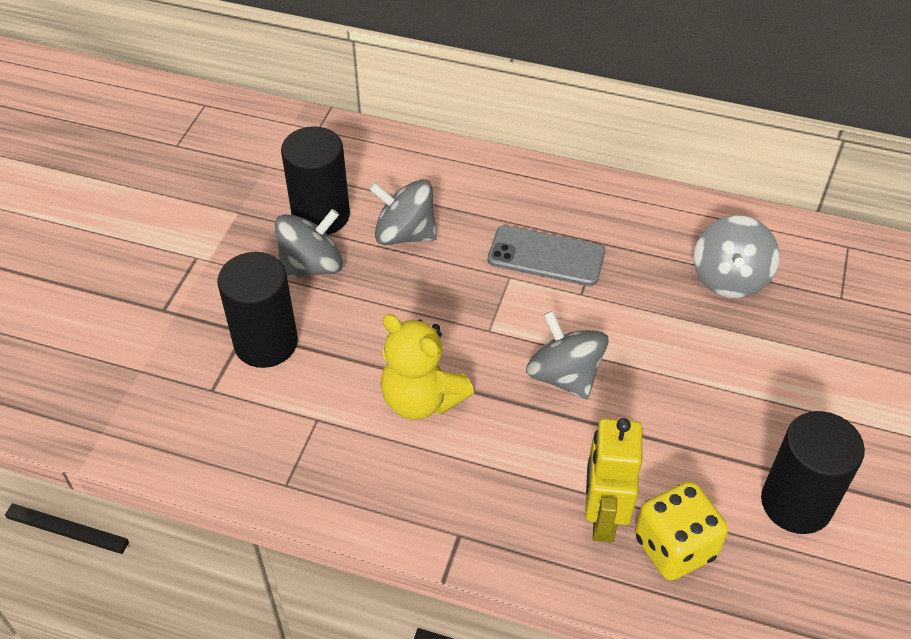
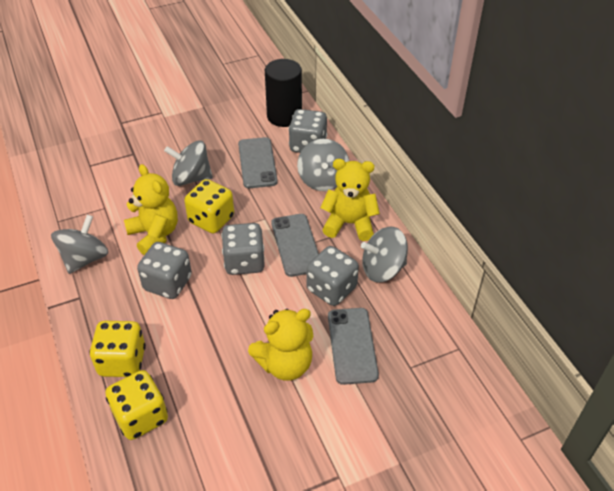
black cylinder: [218,252,298,368] [281,127,350,235] [761,411,865,534] = 3 -> [265,59,302,127] = 1
grey dice: none = 0 -> [137,242,192,299] [221,223,265,275] [288,109,327,153] [306,246,359,306] = 4
grey phone: [488,225,605,286] = 1 -> [238,137,278,188] [271,214,319,277] [328,308,379,385] = 3
yellow dice: [635,481,728,581] = 1 -> [89,321,146,377] [105,370,168,440] [184,179,234,233] = 3
yellow robot: [585,418,642,543] = 1 -> none = 0
yellow teddy bear: [381,314,474,420] = 1 -> [124,164,178,255] [248,309,313,381] [320,159,380,241] = 3

